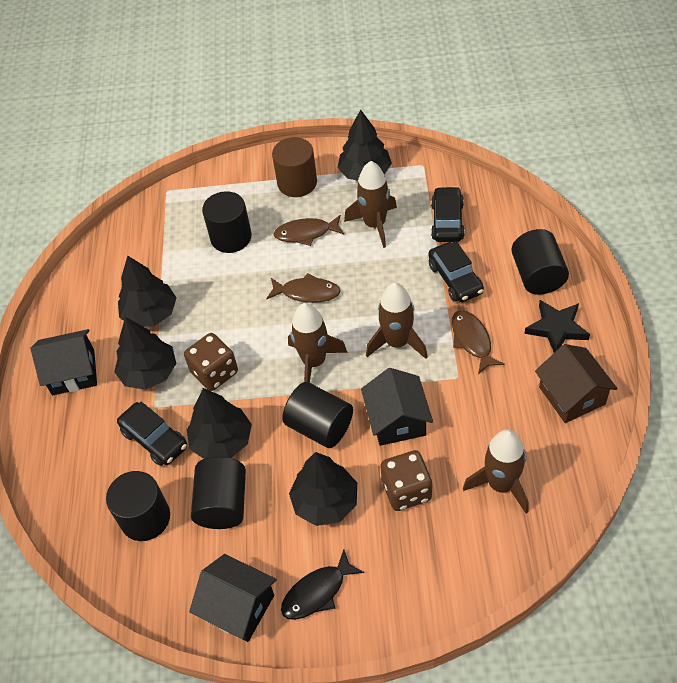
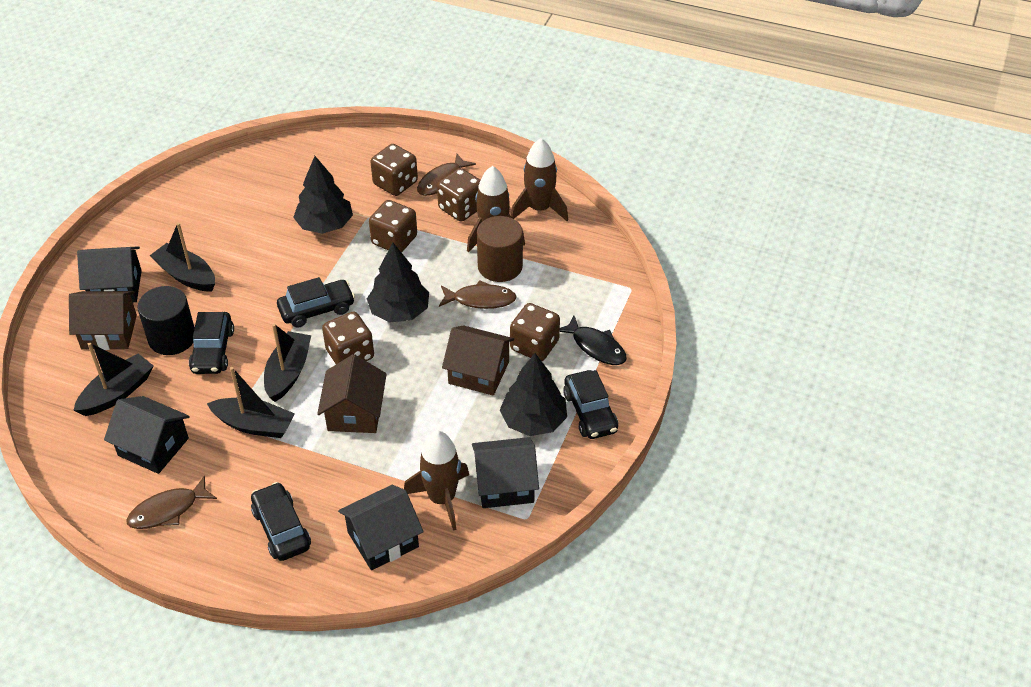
black boat: none = 0 -> [74,342,153,416] [150,223,215,292] [207,367,295,438] [264,324,311,402] = 4
black car: [117,402,187,466] [428,241,484,302] [431,186,465,242] = 3 -> [189,312,234,374] [251,482,311,561] [277,277,355,328] [563,370,618,439] = 4
black cylinder: [106,471,170,541] [191,457,246,529] [202,191,252,253] [282,382,353,448] [511,229,569,295] = 5 -> [138,286,195,355] = 1
black house: [31,329,97,395] [189,554,277,642] [361,368,433,446] = 3 -> [77,246,142,302] [104,396,190,474] [338,485,423,570] [472,437,539,508] = 4
black star: [525,300,590,353] = 1 -> none = 0
black tree: [114,317,176,390] [118,256,176,327] [187,388,252,459] [289,452,357,526] [338,109,392,181] = 5 -> [293,156,353,234] [367,243,429,323] [500,353,567,436] = 3
brown dice: [184,333,238,391] [380,450,432,511] = 2 -> [322,312,374,364] [369,200,417,253] [371,144,418,196] [437,168,481,222] [510,303,560,361] = 5
brown house: [535,344,618,423] = 1 -> [69,291,137,350] [317,354,387,433] [442,325,514,396] = 3
brown rocket: [288,303,348,383] [344,161,397,248] [366,283,427,359] [463,429,529,514] = 4 -> [404,431,469,531] [467,166,525,253] [511,138,568,221] = 3

